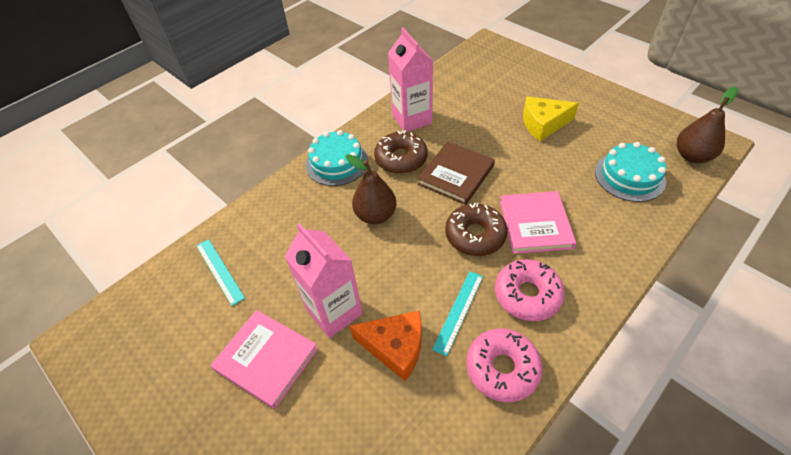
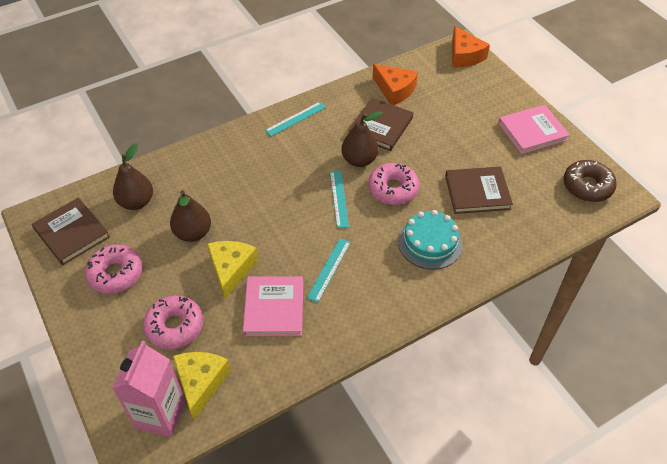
brown book: [417,141,495,205] = 1 -> [32,198,110,265] [349,98,413,151] [445,167,513,214] = 3
brown donut: [374,130,428,174] [445,203,508,256] = 2 -> [563,160,617,202] = 1
brown pear: [345,154,397,224] [677,86,738,163] = 2 -> [113,143,153,210] [170,190,211,242] [341,111,383,167] = 3
orange cheese: [350,311,422,381] = 1 -> [372,64,418,105] [452,26,490,68] = 2
pink carton: [285,223,363,338] [388,27,433,132] = 2 -> [112,341,186,437] = 1
pink donut: [466,329,543,402] [495,259,565,321] = 2 -> [85,244,142,294] [143,295,203,350] [368,163,420,205] = 3
turquoise cake: [306,130,368,186] [595,142,666,202] = 2 -> [398,210,463,269] = 1
turquoise ruler: [197,239,245,306] [432,271,483,356] = 2 -> [265,102,326,136] [307,238,351,303] [330,170,349,228] = 3
yellow cheese: [523,96,579,141] = 1 -> [173,352,231,420] [207,241,258,299] = 2

